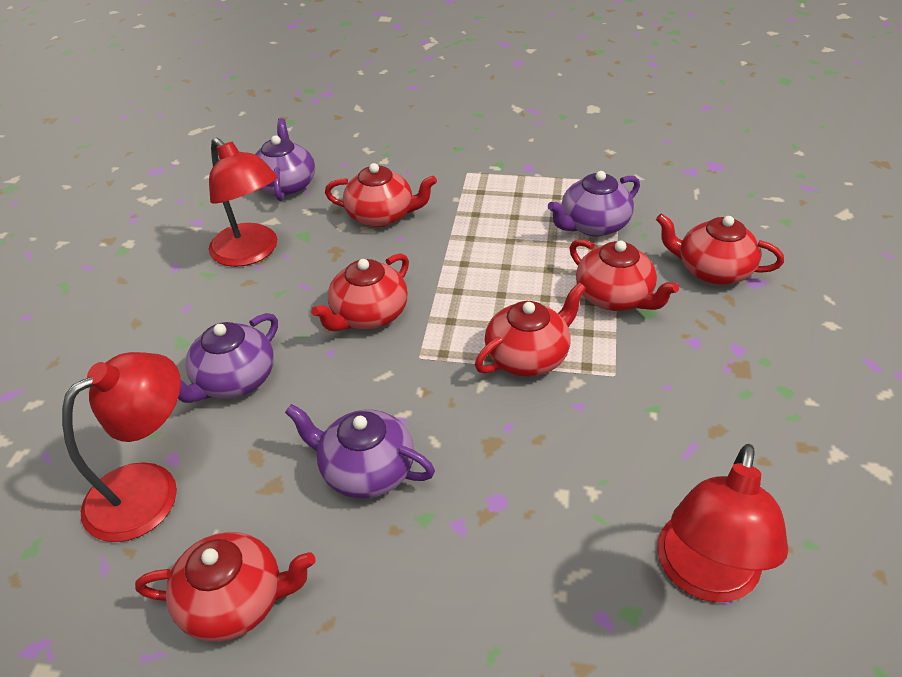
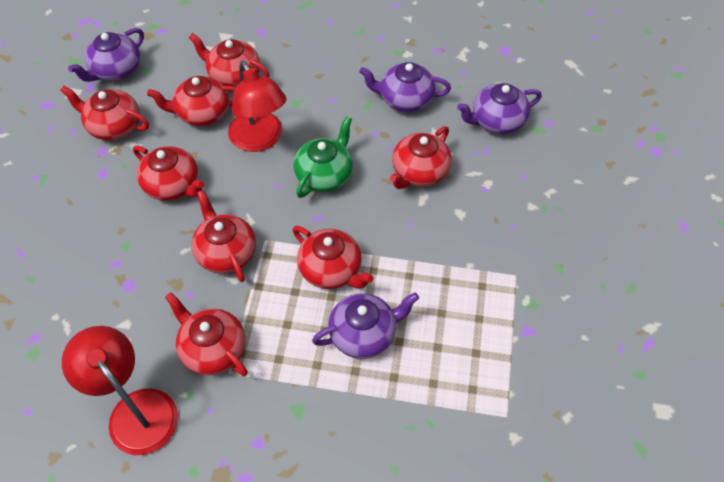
green teapot: none = 0 -> [293,116,353,198] = 1
red lamp: [62,352,181,542] [209,138,278,267] [657,444,788,602] = 3 -> [62,326,178,455] [228,61,286,152] = 2
red teapot: [135,532,316,642] [311,253,409,331] [325,163,437,227] [475,283,586,377] [570,239,679,311] [656,214,784,285] = 6 -> [60,86,149,140] [133,145,204,201] [147,76,236,126] [165,292,248,376] [189,33,270,87] [192,190,256,282] [292,226,374,289] [390,126,452,189] = 8

